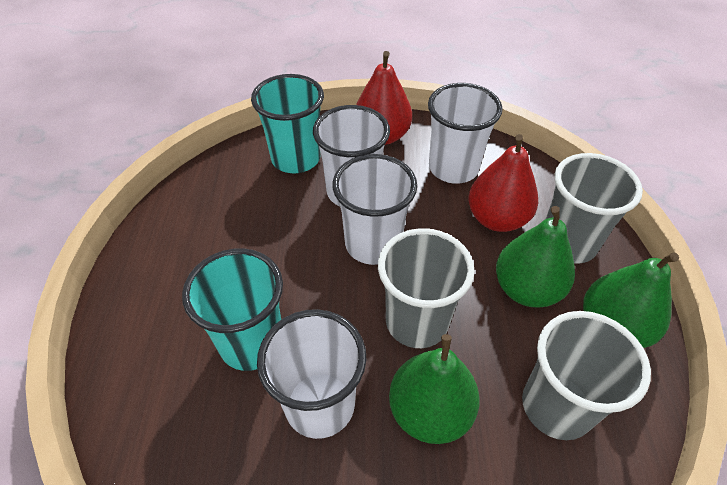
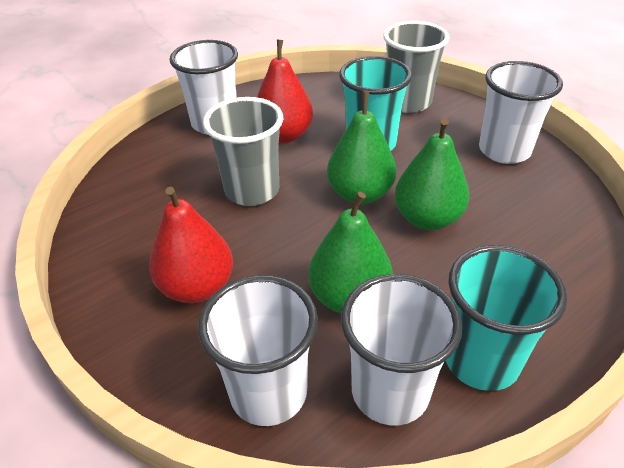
grey cup: [378,228,475,348] [522,311,651,440] [546,153,643,264] = 3 -> [203,97,283,206] [383,21,449,113] = 2

